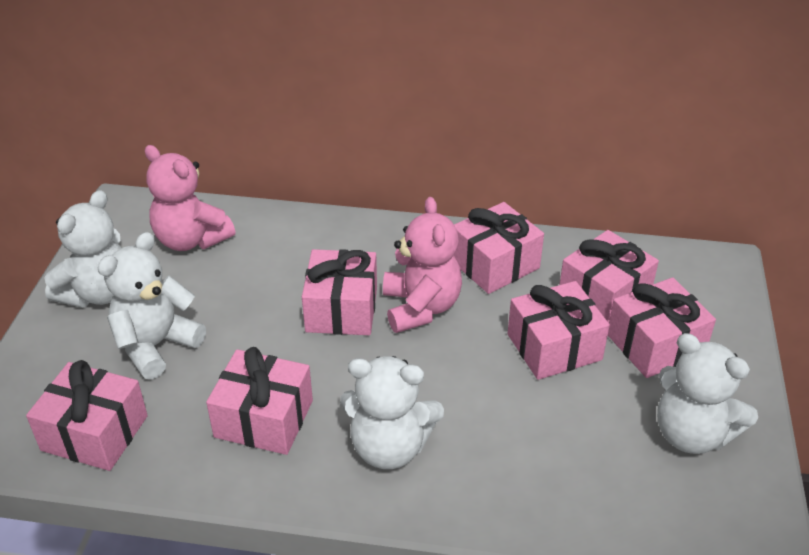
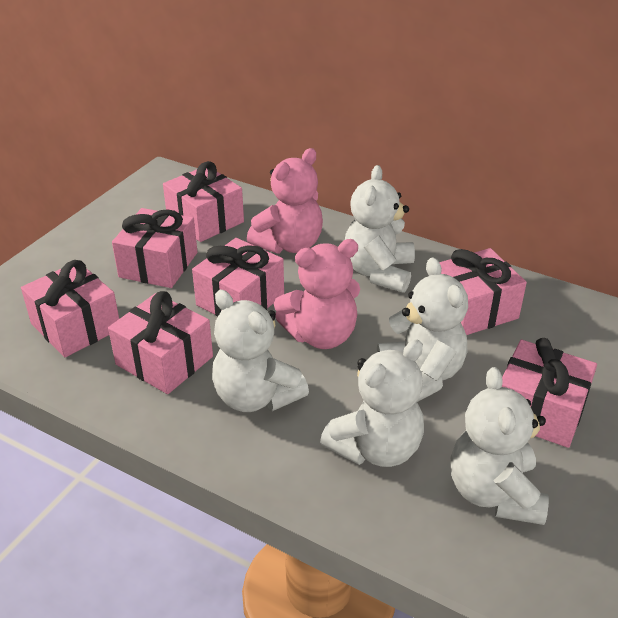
white teddy bear: [44,190,121,308] [98,232,206,379] [340,356,444,469] [657,333,758,454] = 4 -> [212,290,309,412] [320,339,424,467] [345,165,415,293] [377,257,468,402] [451,367,549,525] = 5

